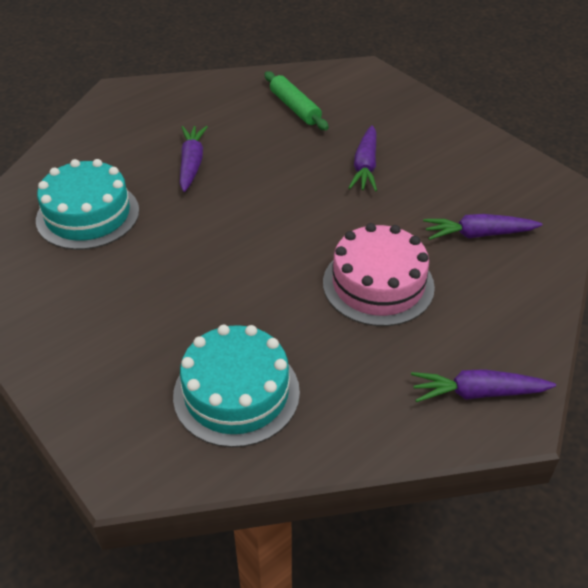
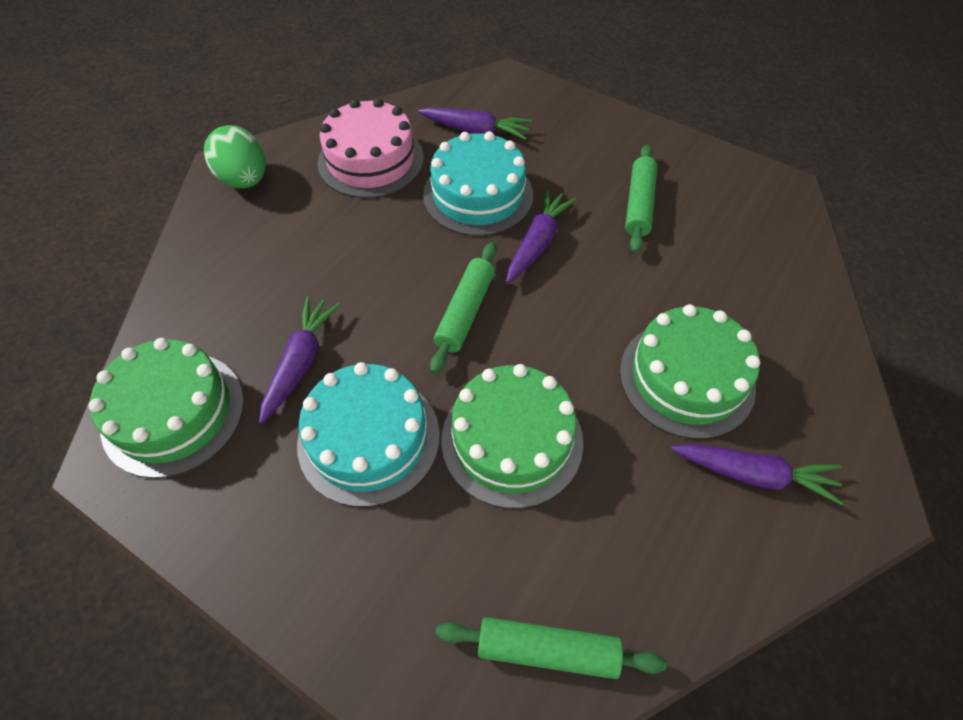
green cake: none = 0 -> [89,338,244,478] [441,364,583,509] [620,304,760,439] = 3
green egg: none = 0 -> [204,125,266,188] = 1
green rolling pin: [264,71,329,130] = 1 -> [430,242,497,374] [436,617,667,679] [625,145,658,253] = 3

